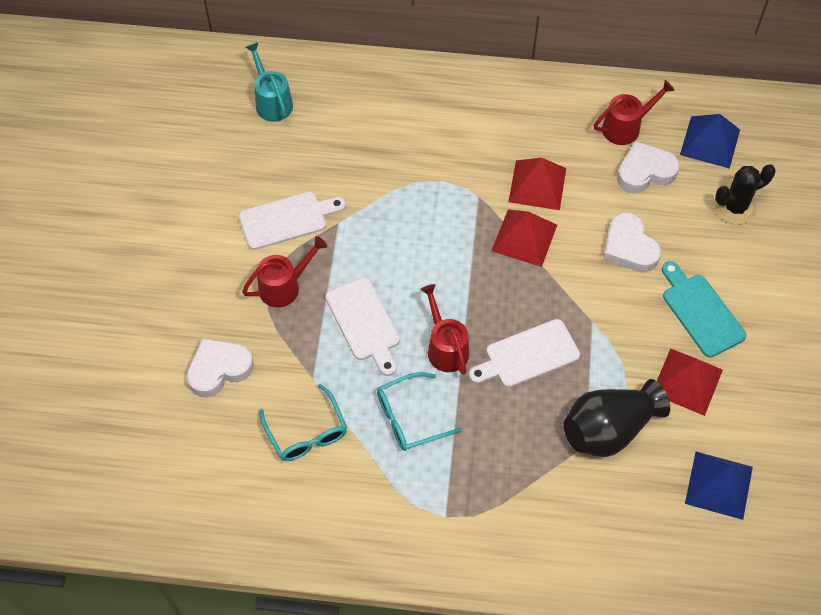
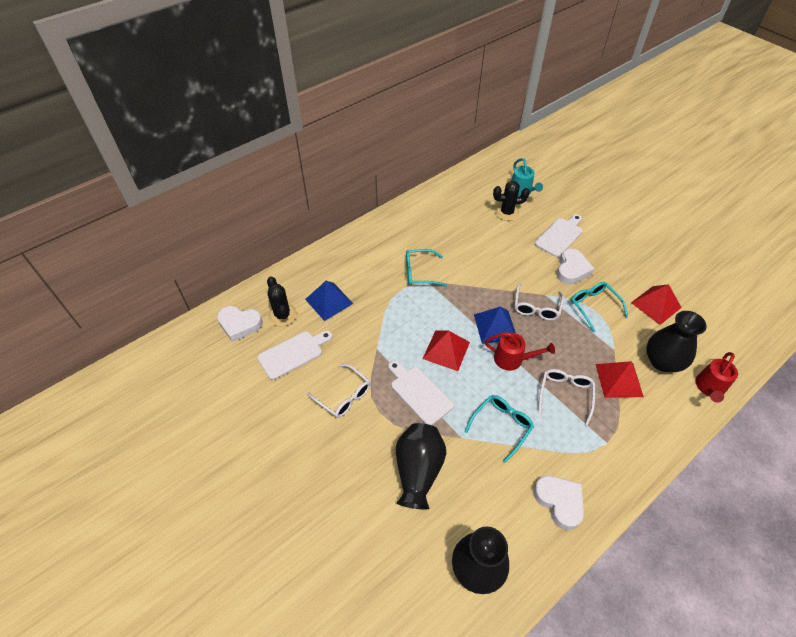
black cactus: [715,164,776,225] = 1 -> [267,276,297,326] [493,181,530,221] = 2
black vase: [564,379,670,457] = 1 -> [396,423,446,510] [452,526,509,594] [646,311,707,372] = 3
red watering can: [242,236,327,307] [420,284,469,375] [594,80,675,145] = 3 -> [485,332,555,371] [695,352,738,403] = 2
turquoise cutting board: [662,261,746,358] = 1 -> none = 0
turquoise glasses: [259,384,347,461] [377,372,462,451] = 2 -> [406,249,447,287] [465,395,534,463] [571,282,628,333] = 3
white glasses: none = 0 -> [307,364,371,418] [515,283,564,321] [538,369,595,426] = 3

